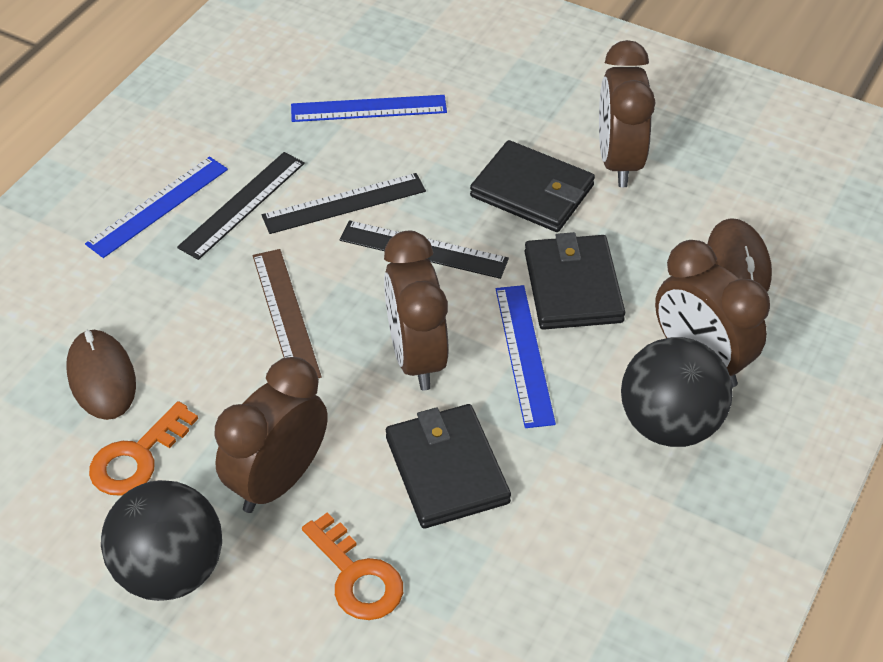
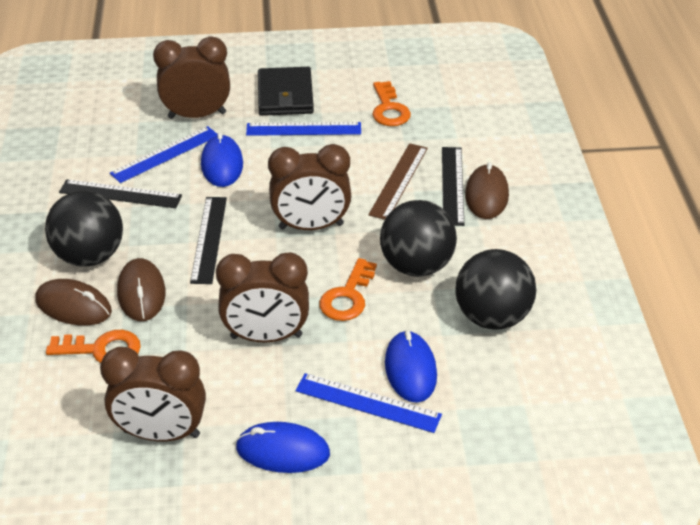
black ball: [101,480,222,601] [621,337,733,447] = 2 -> [45,191,123,266] [380,200,457,277] [455,249,536,330] = 3
black wallet: [386,404,511,529] [470,140,595,232] [525,232,625,330] = 3 -> [258,67,314,116] = 1
blue mouse: none = 0 -> [201,132,243,187] [236,422,330,473] [385,330,437,403] = 3
brown mouse: [66,330,136,420] [707,218,772,292] = 2 -> [35,279,112,326] [117,258,165,321] [465,162,509,219] = 3
orange key: [89,401,198,496] [302,512,403,620] = 2 -> [46,330,141,363] [319,258,377,321] [373,81,411,126] = 3

